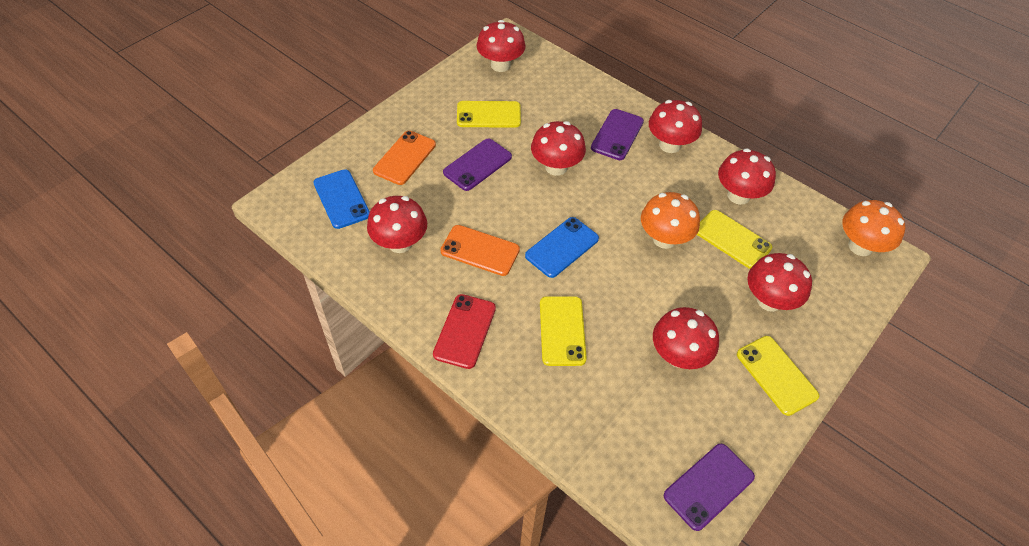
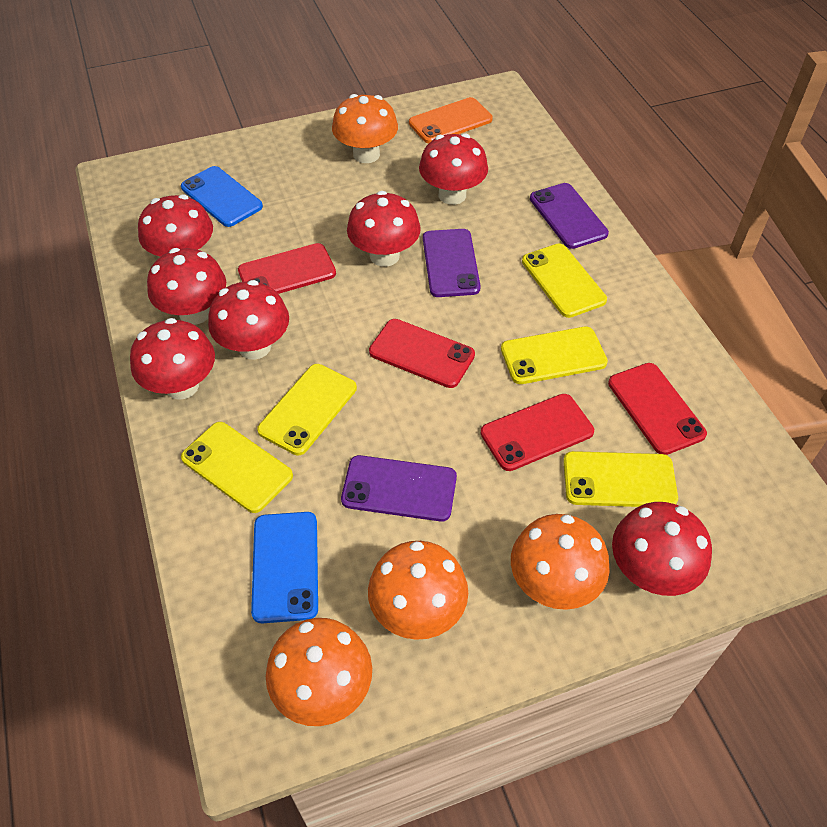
orange mushroom: [641,192,700,249] [842,200,905,256] = 2 -> [266,618,372,726] [332,94,398,163] [368,541,468,640] [511,514,610,610] = 4
orange phone: [373,131,436,185] [440,225,520,276] = 2 -> [409,97,493,144] = 1
red phone: [433,294,496,369] = 1 -> [238,243,336,294] [369,319,475,388] [481,394,594,471] [608,363,707,455] = 4
yellow phone: [457,101,521,128] [540,296,587,366] [697,210,772,269] [737,336,819,416] = 4 -> [181,422,293,513] [257,364,357,455] [501,327,608,384] [522,244,607,318] [563,451,678,507] = 5

